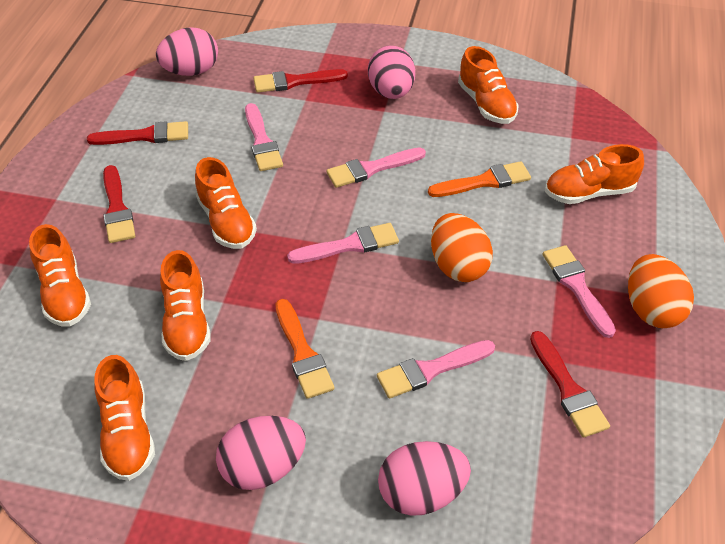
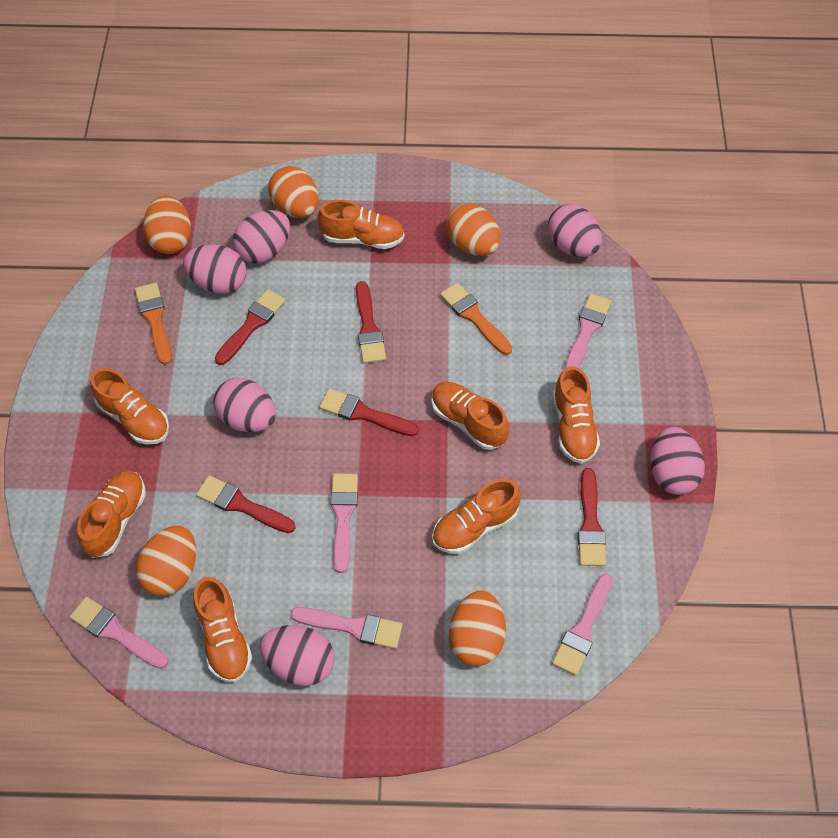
orange egg: [431,213,493,282] [628,254,694,328] = 2 -> [136,526,196,596] [143,195,191,254] [268,166,319,218] [446,203,500,256] [449,590,506,666] = 5
orange shoe: [29,224,91,327] [94,355,155,481] [160,250,211,361] [195,157,257,249] [458,46,519,124] [545,144,644,204] = 6 -> [77,470,146,558] [90,368,169,445] [193,577,252,683] [318,200,405,249] [431,382,509,450] [432,479,521,554] [553,366,600,464] = 7
pink egg: [156,27,218,76] [216,416,306,490] [368,46,415,99] [378,441,471,516] = 4 -> [183,244,247,294] [213,378,276,432] [233,210,290,264] [260,625,335,686] [547,204,602,257] [650,427,705,495] = 6
red brush: [87,121,188,145] [103,165,135,243] [254,69,348,93] [530,331,610,438] = 4 -> [196,475,296,533] [215,289,286,365] [319,388,419,436] [356,281,386,363] [578,468,606,566] = 5

